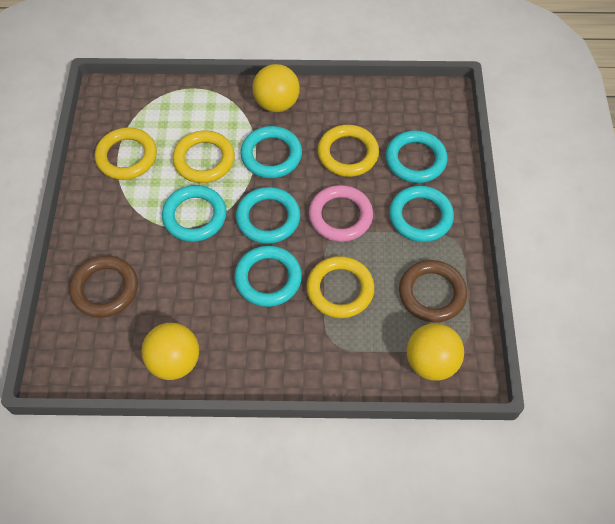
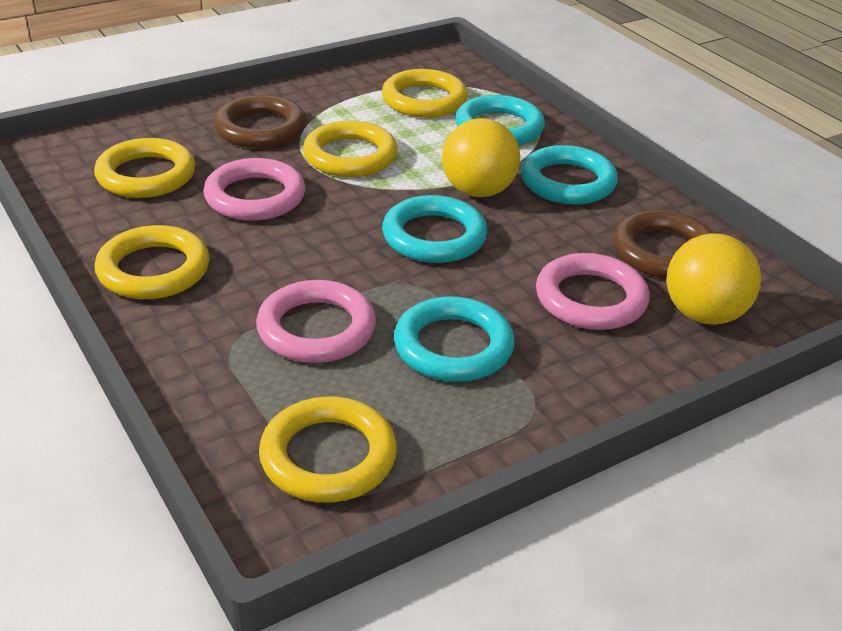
pink ring: [309,185,373,242] = 1 -> [203,158,305,221] [256,280,376,363] [536,253,650,330] = 3
turquoise ring: [162,185,227,242] [234,245,302,307] [236,187,300,244] [240,126,302,178] [386,130,448,183] [389,185,454,242] = 6 -> [382,195,487,263] [394,296,515,382] [455,95,545,146] [521,145,618,204] = 4
yellow ball: [141,323,199,380] [253,64,300,112] [407,323,464,381] = 3 -> [442,118,520,197] [666,233,761,325] = 2
yellow ring: [95,127,157,180] [172,131,234,183] [306,256,375,318] [317,125,379,177] = 4 -> [94,138,195,198] [95,225,209,299] [259,396,397,503] [303,120,398,177] [382,69,468,118] = 5

